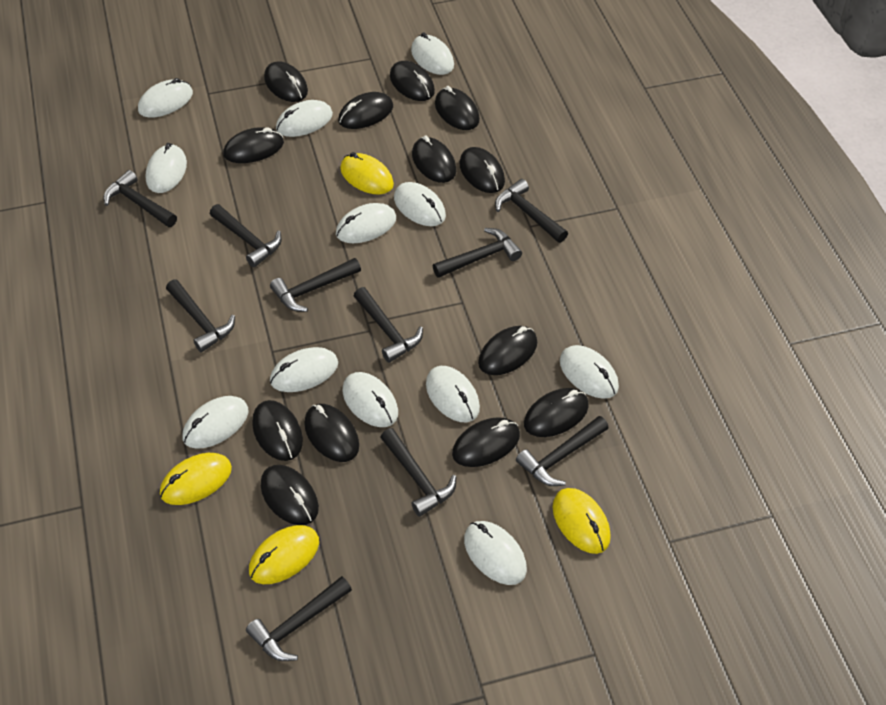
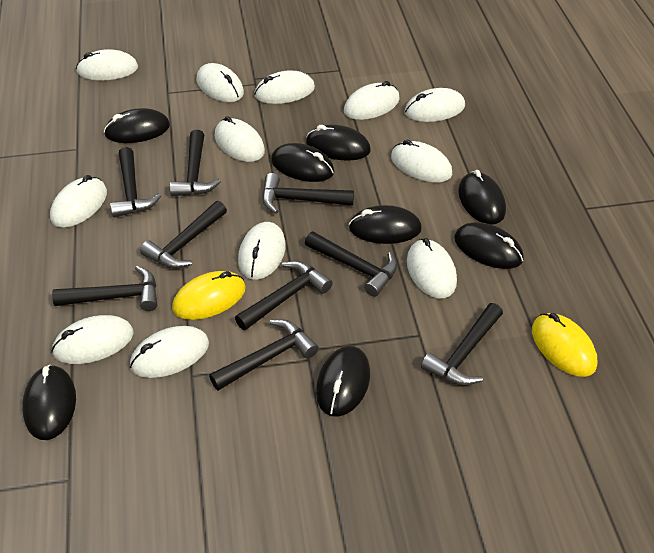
black hammer: [103,170,177,227] [166,280,235,352] [210,204,282,267] [246,576,352,661] [270,258,361,312] [354,287,423,363] [380,428,456,517] [433,228,522,278] [495,179,568,243] [516,416,609,486] = 10 -> [52,266,157,311] [110,147,161,218] [140,201,227,269] [170,130,221,196] [209,319,319,391] [235,261,333,330] [262,173,354,214] [305,232,397,297] [421,303,503,386] = 9
black mouse: [223,127,284,163] [252,400,303,461] [261,465,319,525] [264,61,308,102] [304,404,359,462] [338,92,393,129] [390,61,435,101] [412,135,456,183] [435,86,480,130] [452,417,520,467] [459,147,505,193] [478,326,537,375] [524,388,589,437] = 13 -> [22,365,76,440] [104,108,170,143] [271,143,335,182] [306,125,371,161] [316,346,370,417] [348,205,422,244] [454,222,524,269] [458,170,506,225] = 8
yellow mouse: [160,453,232,505] [249,525,319,584] [340,152,394,195] [553,488,611,554] = 4 -> [172,271,246,320] [532,313,598,377] = 2

